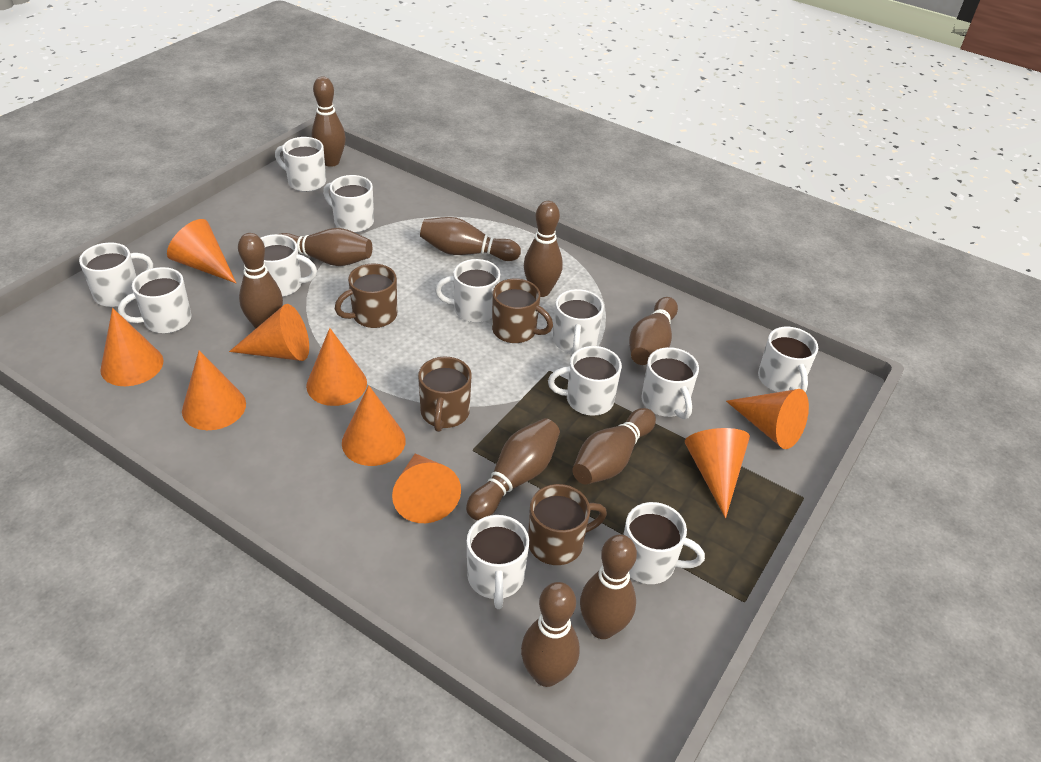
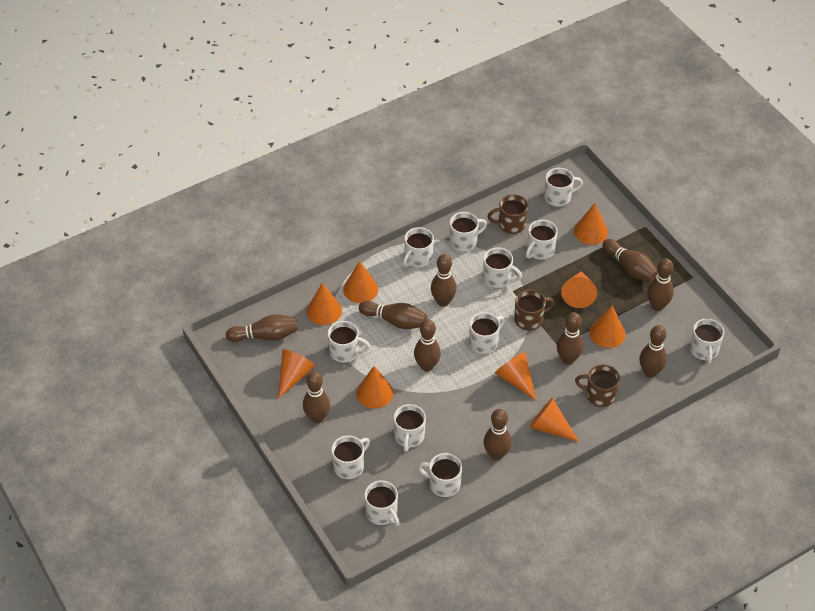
brown mug: [335,264,397,328] [418,357,472,432] [492,279,553,343] [528,484,607,565] = 4 -> [487,195,528,234] [514,289,554,331] [575,364,620,407] = 3

